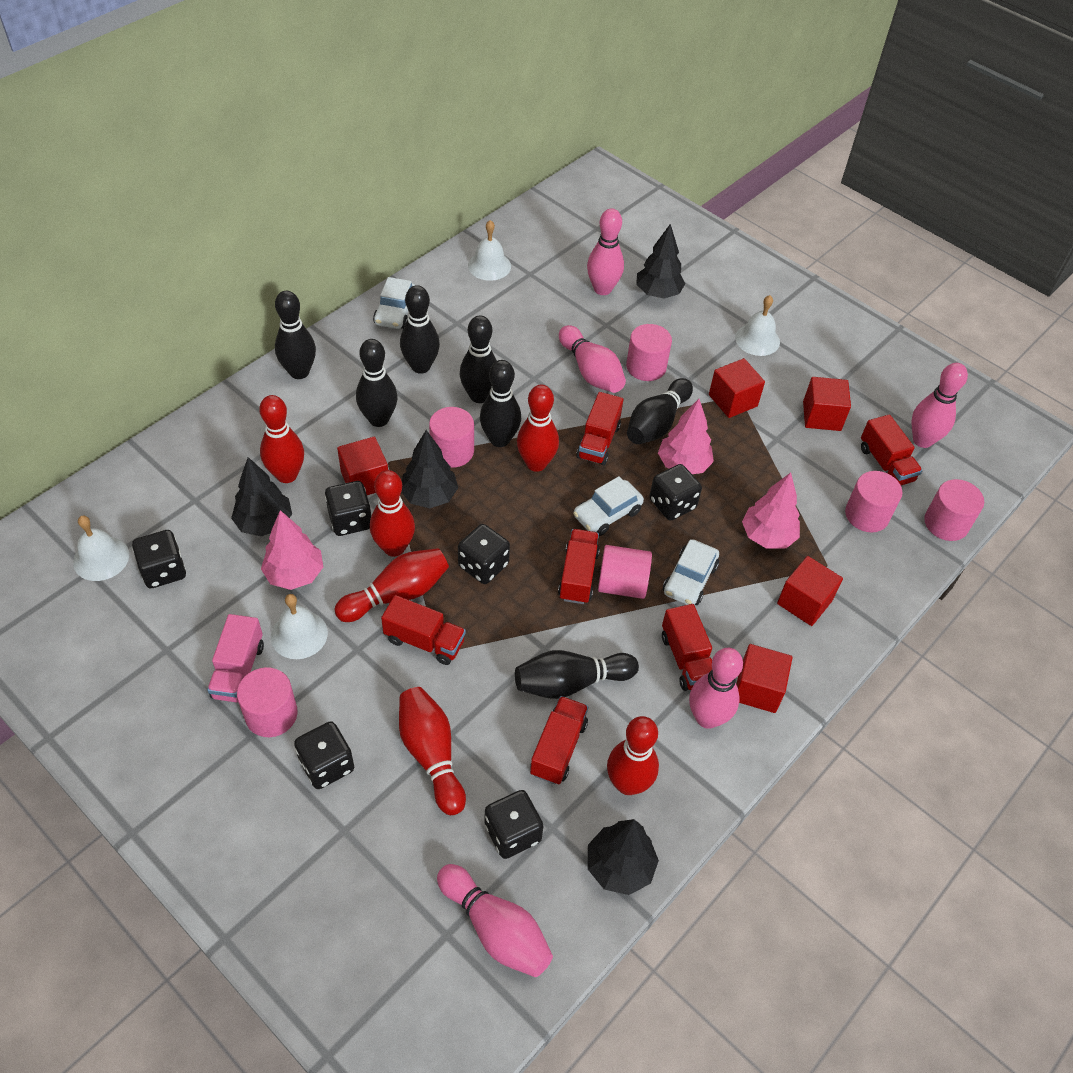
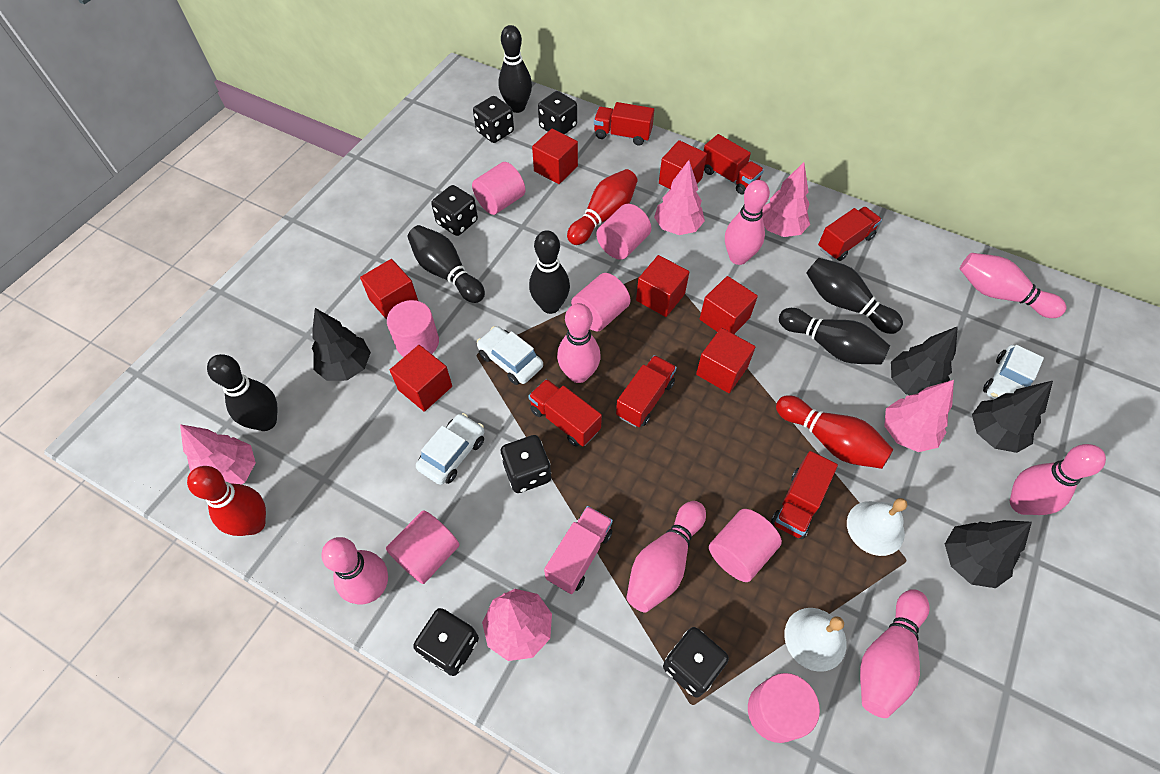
black bowling pin: [275,291,316,379] [356,339,397,427] [400,285,440,374] [459,316,497,403] [480,360,521,447] [515,650,639,699] [627,378,693,444] = 7 -> [207,354,277,431] [408,225,485,303] [498,25,532,113] [529,230,570,314] [779,308,890,365] [806,258,903,334] = 6
pink bowling pin: [437,864,553,977] [559,325,626,393] [587,208,624,295] [689,648,743,729] [911,363,968,448] = 5 -> [321,537,388,605] [557,303,601,383] [626,501,706,613] [725,180,770,265] [860,589,930,718] [960,253,1066,318] [1010,444,1106,515] = 7
pink cylinder: [237,667,298,737] [429,407,474,468] [598,545,652,599] [626,324,672,381] [845,471,902,532] [924,479,984,541] = 6 -> [386,510,459,584] [387,300,439,357] [472,162,525,215] [571,273,630,332] [596,204,651,260] [709,509,782,582] [748,673,820,743] = 7
pink tree: [261,510,323,590] [658,399,714,474] [742,473,800,549] = 3 -> [180,424,256,485] [482,589,552,661] [654,160,705,235] [762,162,810,237] [884,380,954,452] = 5
red bowling pin: [259,395,304,483] [335,548,449,622] [370,470,415,557] [399,687,466,815] [517,385,559,472] [607,716,659,795] = 6 -> [187,466,266,536] [567,169,638,245] [776,395,893,469] = 3
red cube: [337,437,388,495] [709,358,765,418] [736,644,793,713] [777,556,843,626] [803,377,851,431] = 5 -> [360,259,418,320] [390,345,452,412] [532,129,578,184] [636,255,689,317] [659,140,707,189] [696,328,755,393] [700,276,758,334] = 7
white bell: [73,516,129,581] [271,594,328,659] [468,220,511,281] [735,295,780,356] = 4 -> [784,608,847,672] [847,498,907,556] = 2

